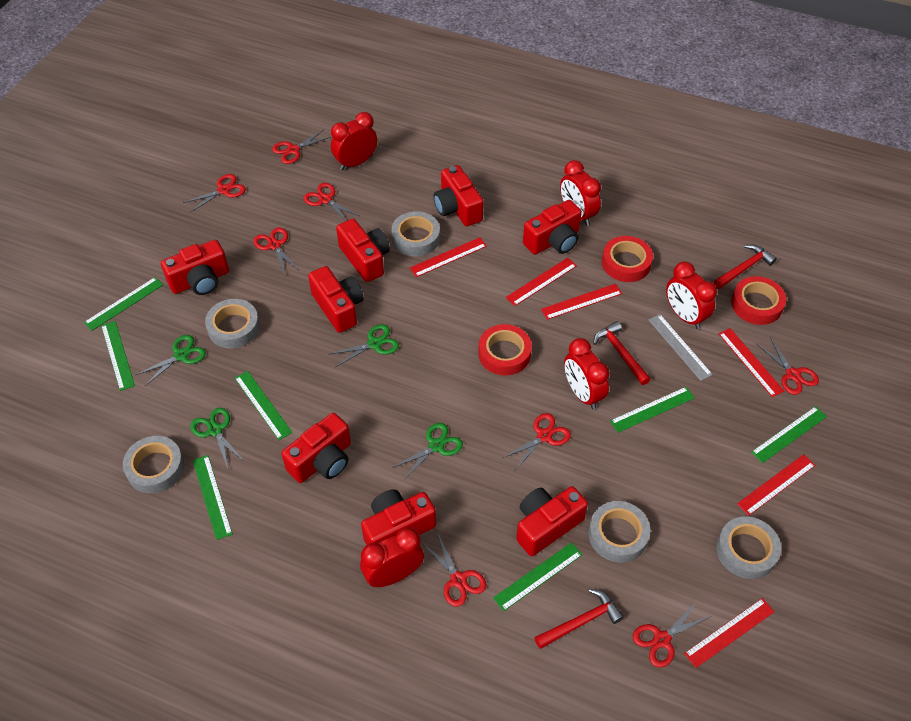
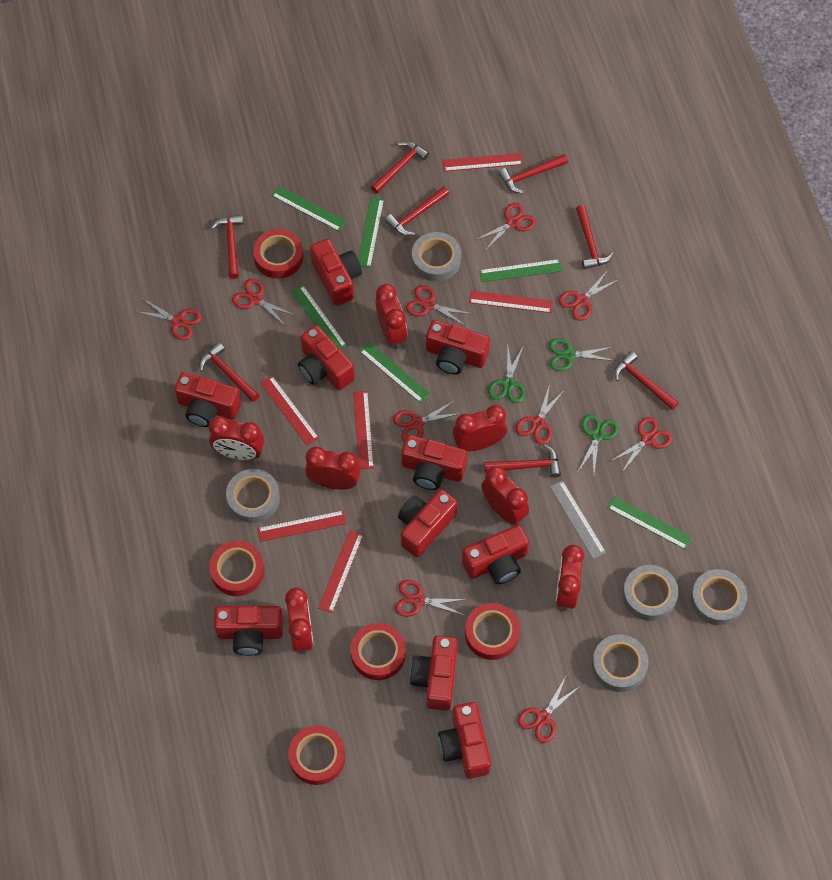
green ruler: [84,277,163,331] [101,321,135,391] [193,455,233,540] [235,371,292,440] [493,542,582,611] [610,387,695,433] [751,406,827,463] = 7 -> [271,186,346,231] [291,285,347,349] [358,197,384,268] [359,342,430,403] [479,259,563,282] [607,496,692,550] = 6
green scissors: [136,335,206,386] [190,408,245,468] [328,324,399,367] [392,423,463,481] = 4 -> [488,345,525,403] [549,338,615,371] [578,414,619,473] = 3
red camera: [161,240,229,295] [282,413,351,483] [308,266,364,333] [336,219,390,282] [361,489,436,545] [434,165,484,226] [516,486,588,556] [523,200,582,255] = 8 -> [174,372,241,427] [214,606,283,656] [298,325,355,391] [310,239,362,306] [398,489,457,557] [401,435,467,490] [410,636,458,711] [426,320,490,375] [438,702,491,779] [462,525,529,584] = 10
red clock: [331,112,377,170] [360,527,424,587] [560,160,601,226] [564,338,609,409] [666,262,717,329] = 5 -> [209,416,264,460] [285,588,314,654] [305,447,361,490] [375,284,407,349] [453,405,507,451] [481,466,529,525] [556,545,584,611] = 7
red hammer: [534,589,624,649] [593,321,651,385] [714,244,777,289] = 3 -> [199,342,259,402] [211,214,244,279] [371,141,429,194] [385,186,449,236] [484,445,561,478] [498,154,568,194] [576,205,614,269] [614,351,679,410] = 8
red scissors: [183,174,246,212] [253,228,300,275] [272,130,331,164] [304,183,359,221] [422,534,486,607] [503,413,571,470] [632,602,712,668] [757,337,819,395] = 8 -> [135,298,202,340] [232,279,296,326] [393,400,462,442] [395,580,467,617] [406,285,472,327] [475,203,536,251] [515,384,563,445] [518,677,580,743] [558,270,618,321] [611,417,673,472] = 10
red tape: [478,324,532,375] [602,236,653,282] [731,276,786,325] = 3 -> [209,541,264,596] [253,229,303,279] [288,726,346,785] [351,623,406,680] [465,603,520,660] = 5

